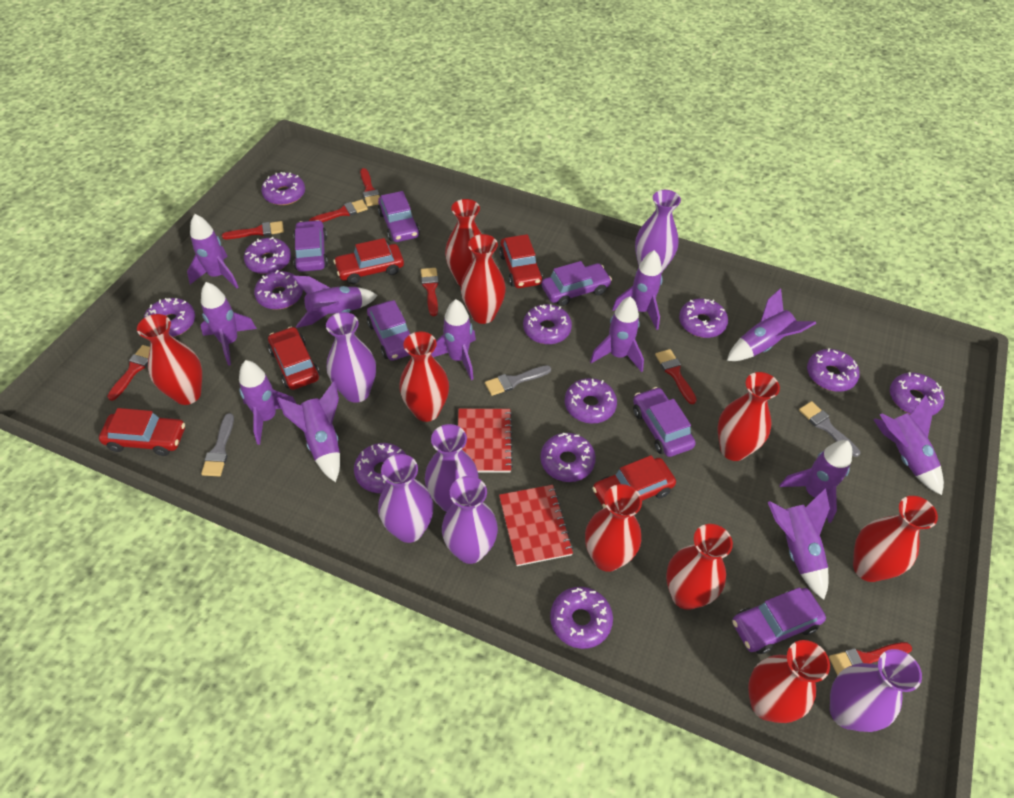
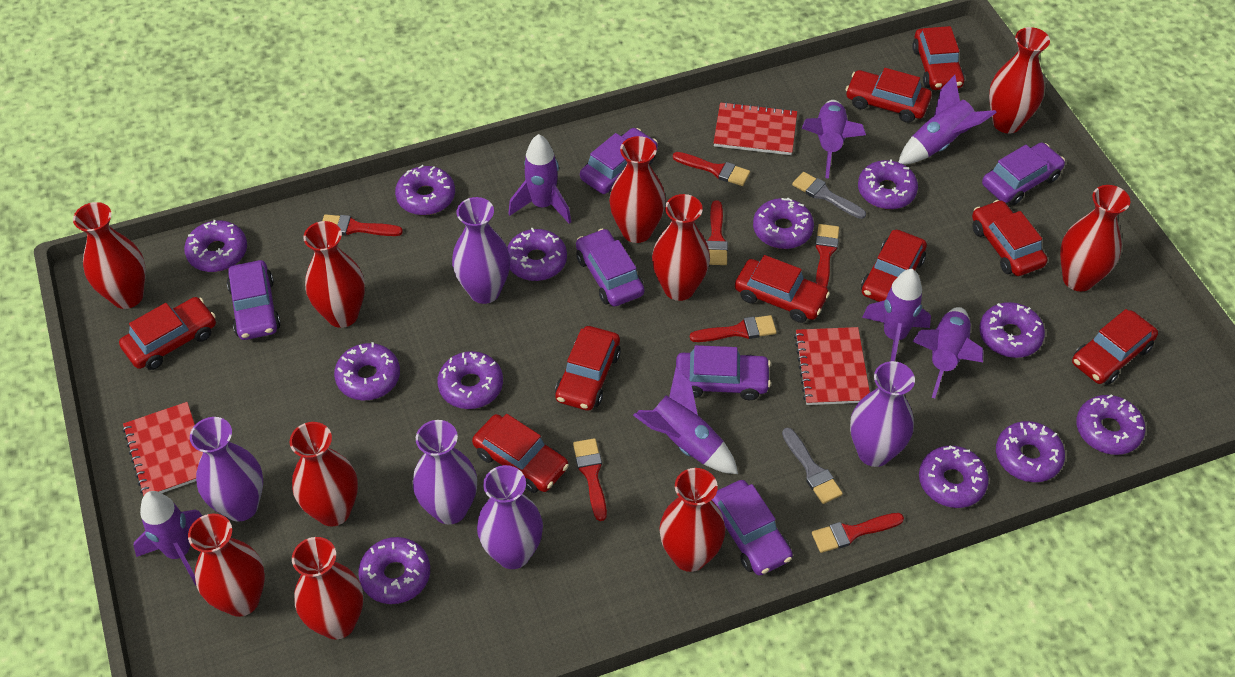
grey brush: [201,413,234,476] [485,365,551,396] [799,401,860,457] = 3 -> [782,428,843,504] [792,172,866,219] = 2
purple rocket: [187,214,238,289] [200,282,257,366] [239,360,297,445] [277,381,340,482] [292,276,378,328] [431,299,476,380] [590,296,644,372] [612,250,663,330] [727,288,816,361] [768,488,830,600] [780,440,852,523] [873,395,944,495] = 12 -> [133,491,202,586] [508,134,571,224] [633,367,738,474] [802,100,866,179] [862,269,931,361] [898,75,997,164] [913,307,983,398] = 7
purple vase: [326,312,376,403] [378,454,433,543] [425,424,479,512] [442,476,498,564] [635,190,681,272] [830,649,922,732] = 6 -> [190,417,263,522] [413,420,477,525] [452,197,510,304] [477,465,543,569] [850,361,915,467] = 5
red car: [99,408,185,456] [268,327,320,390] [333,238,404,284] [499,234,543,288] [592,455,676,508] = 5 -> [119,297,216,370] [472,414,569,493] [555,326,621,411] [735,255,830,323] [846,68,932,123] [861,230,927,302] [912,26,965,90] [972,200,1048,276] [1072,309,1158,385] = 9
red notebook: [458,409,513,473] [499,485,573,566] = 2 -> [123,402,203,496] [714,102,797,155] [794,327,870,405] = 3
red vase: [137,314,202,405] [399,331,449,422] [445,199,482,286] [461,234,506,324] [585,484,642,572] [666,524,733,610] [717,372,780,461] [748,640,830,723] [853,496,938,582] = 9 -> [73,202,146,309] [188,514,265,617] [290,422,358,526] [292,537,363,639] [303,221,365,328] [609,136,666,243] [652,194,710,301] [659,468,725,572] [989,27,1050,133] [1060,185,1130,291] = 10

